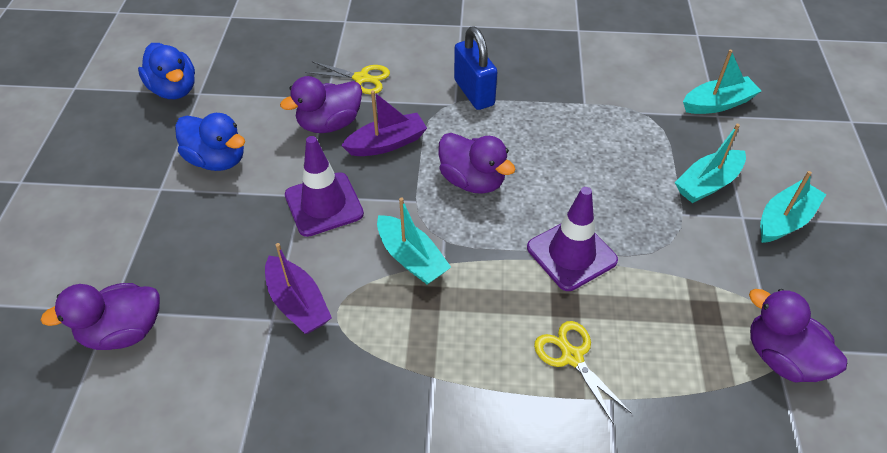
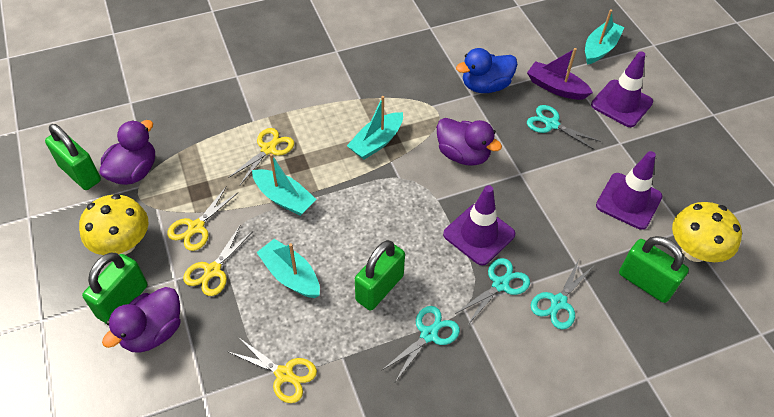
blue duck: [138,43,195,99] [175,113,245,171] = 2 -> [456,48,517,93] = 1
blue padlock: [454,27,497,110] = 1 -> none = 0
green padlock: none = 0 -> [45,124,101,190] [82,253,147,324] [355,240,405,310] [619,236,689,303] = 4
purple boat: [265,243,332,334] [341,90,427,156] = 2 -> [527,48,593,100] = 1
purple duck: [41,283,160,350] [280,76,362,133] [438,133,516,194] [749,289,847,383] = 4 -> [100,120,155,185] [102,287,181,353] [437,118,502,165] = 3
purple traffic cone: [285,136,364,237] [527,187,618,291] = 2 -> [443,185,515,266] [591,51,653,127] [596,151,662,230] = 3
turquoise scissors: none = 0 -> [381,306,460,382] [455,258,530,326] [527,105,601,150] [530,259,594,330] = 4
yellow mushroom: none = 0 -> [79,194,148,255] [672,202,742,262] = 2
yellow scissors: [305,61,390,94] [534,321,632,424] = 2 -> [167,186,238,251] [183,226,253,296] [227,337,317,403] [228,128,294,185] = 4

